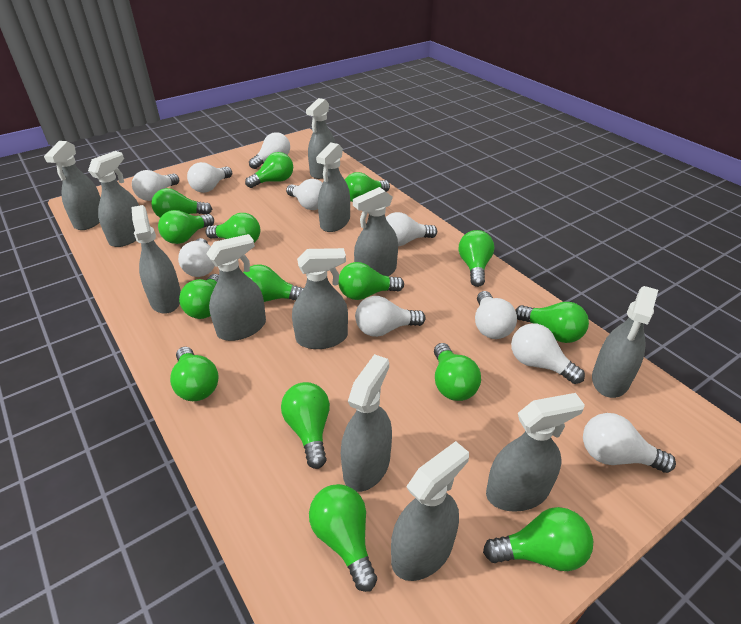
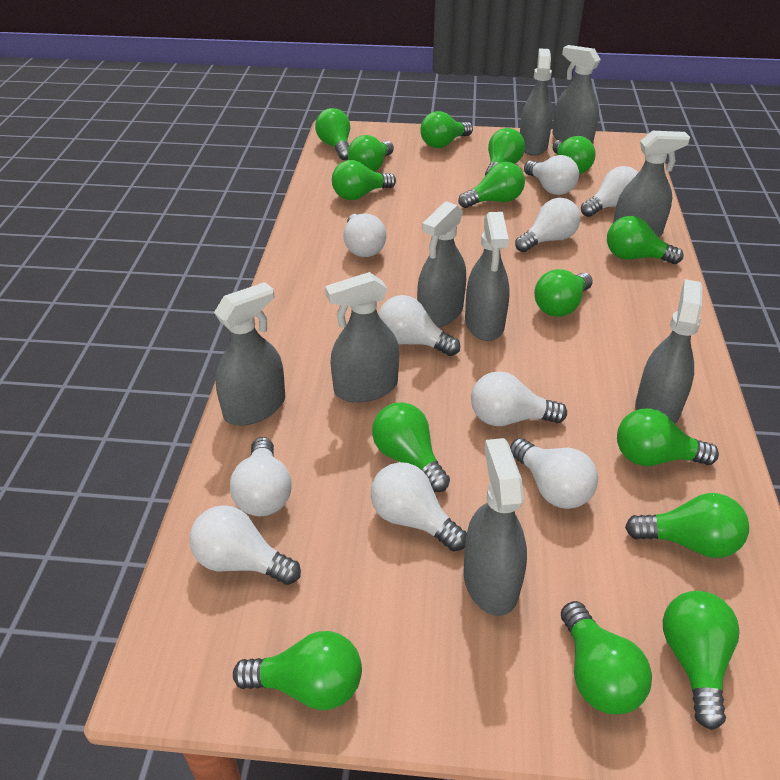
grey spray bottle: [44,141,101,230] [88,151,139,247] [131,205,181,314] [206,234,266,341] [292,248,348,349] [306,98,335,179] [316,142,350,232] [341,354,392,492] [353,187,398,276] [391,441,469,581] [486,393,585,512] [592,286,658,398] = 12 -> [214,282,285,426] [325,272,399,402] [417,201,466,328] [463,438,527,616] [465,212,510,341] [520,48,553,156] [552,45,601,144] [613,131,690,237] [635,279,702,424] = 9

